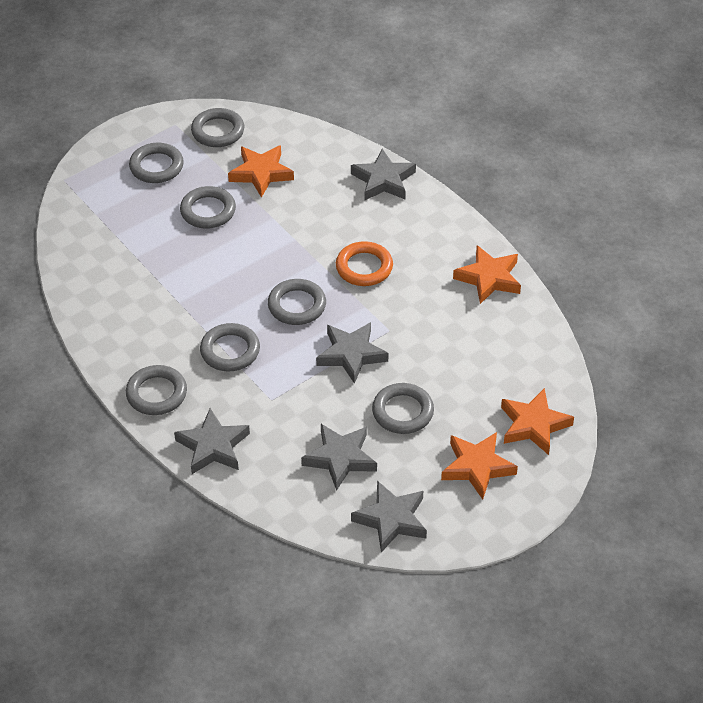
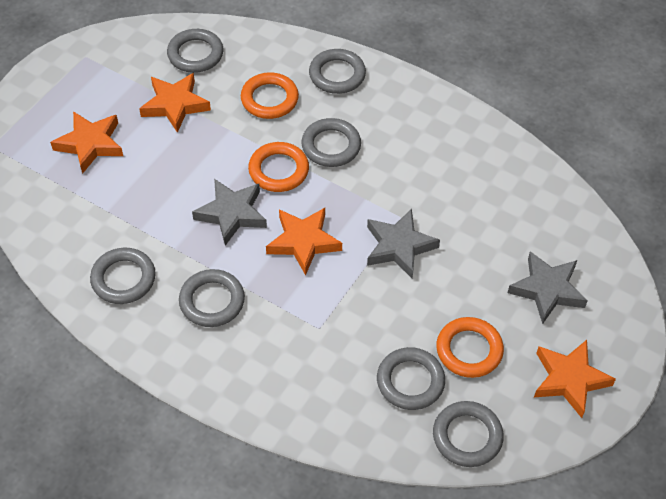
grey star: [174,408,250,474] [301,424,377,491] [316,322,388,384] [351,148,416,200] [351,481,427,552] = 5 -> [192,179,267,246] [367,209,440,278] [508,251,588,324] = 3
orange ring: [336,241,393,286] = 1 -> [241,72,299,119] [248,142,309,192] [436,317,504,378] = 3

